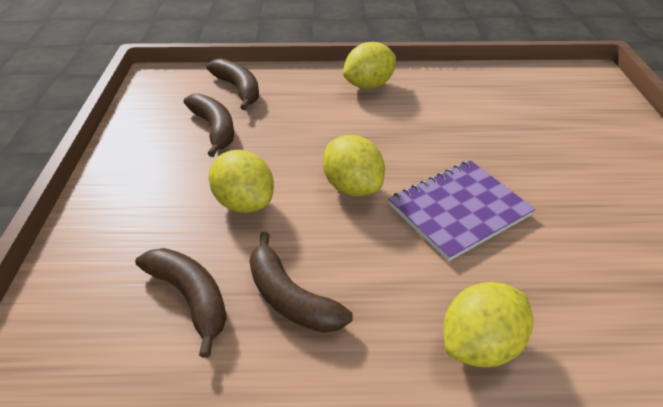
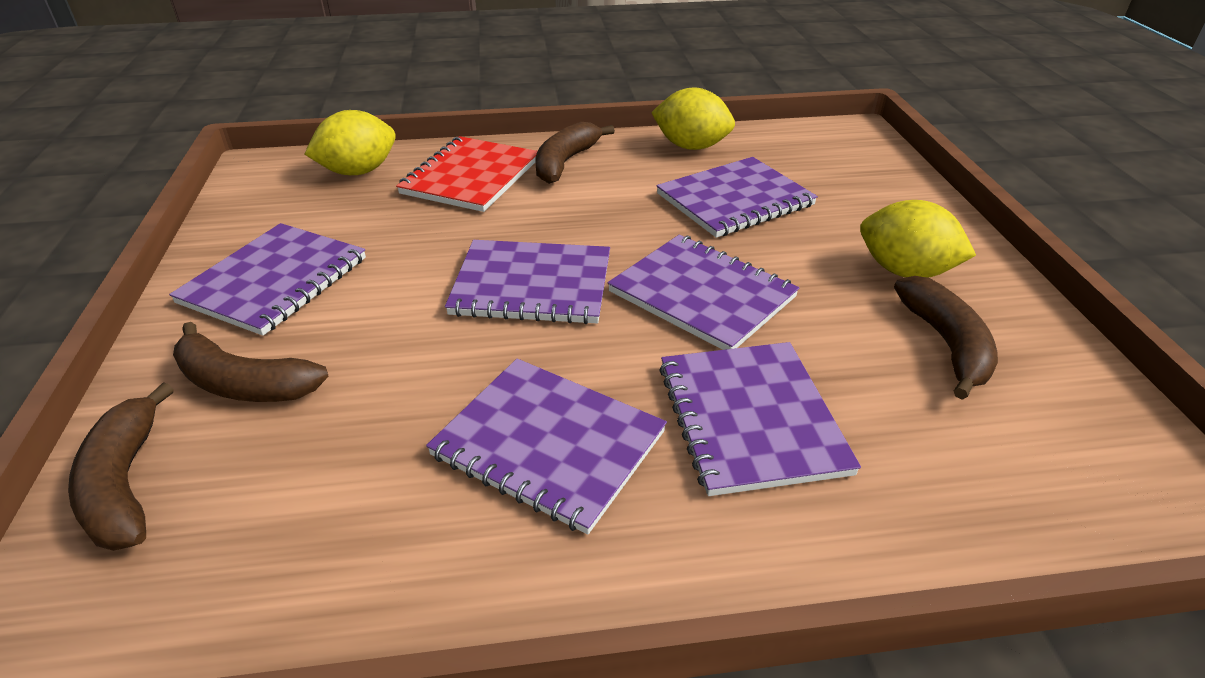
purple notebook: [389,160,535,261] = 1 -> [169,223,366,336] [426,359,667,535] [445,240,610,324] [608,235,799,350] [656,157,818,238] [659,342,861,496] = 6
red notebook: none = 0 -> [396,136,537,212] = 1
yellow lemon: [209,150,274,213] [323,135,385,196] [343,42,396,89] [444,282,533,367] = 4 -> [305,110,396,175] [651,87,735,150] [860,200,976,278] = 3

